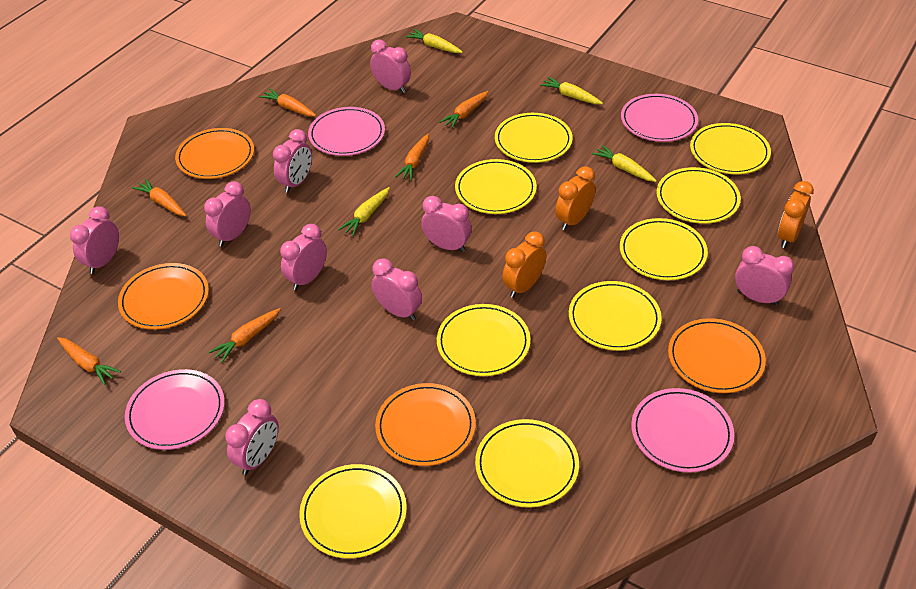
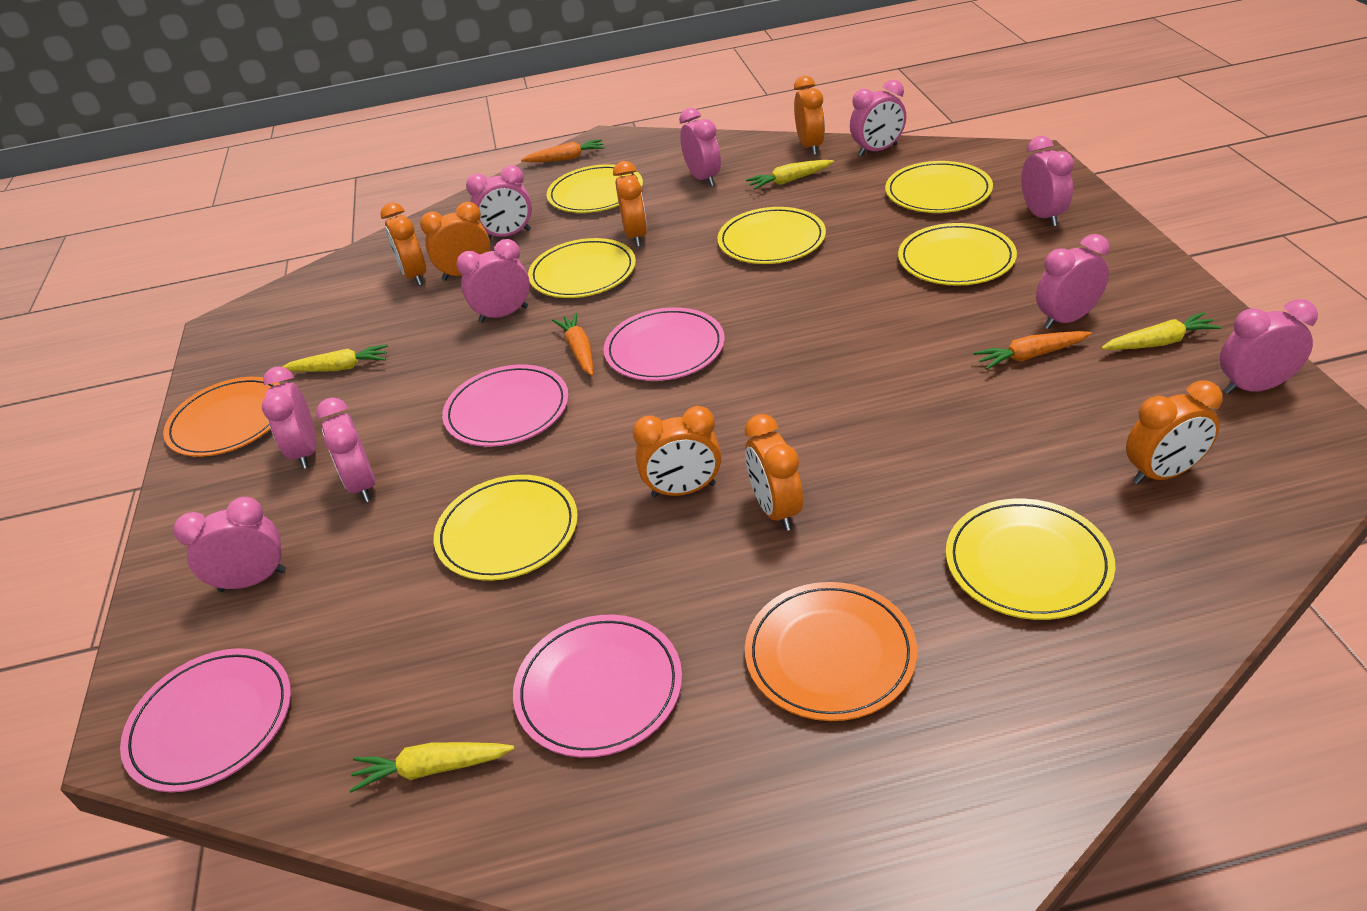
orange carrot: [57,337,121,385] [132,179,186,216] [209,308,281,363] [259,88,316,117] [395,134,429,181] [439,91,489,129] = 6 -> [521,139,605,162] [552,313,593,376] [973,331,1092,370] = 3
orange clock: [502,231,546,298] [555,166,596,230] [778,181,814,248] = 3 -> [380,202,426,286] [420,202,490,281] [613,161,647,247] [633,406,721,497] [745,414,803,531] [794,76,825,155] [1126,381,1223,485] = 7
orange plate: [118,263,209,330] [175,128,254,179] [375,383,476,466] [668,318,766,393] = 4 -> [163,377,280,457] [745,582,917,721] = 2
pink clock: [70,206,119,274] [204,181,251,246] [225,399,279,475] [273,129,312,193] [280,224,327,290] [370,39,411,93] [372,259,422,321] [421,196,472,252] [735,246,794,306] = 9 -> [174,497,286,592] [262,367,316,469] [316,397,375,502] [456,239,530,323] [466,165,532,239] [679,108,721,187] [850,80,906,156] [1021,136,1074,227] [1036,234,1109,329] [1220,299,1318,394] = 10
yellow plate: [299,464,407,559] [437,304,530,376] [455,159,537,214] [475,419,579,508] [495,113,573,163] [569,281,662,351] [620,218,708,280] [656,167,741,224] [690,123,771,174] = 9 -> [434,475,578,581] [528,238,636,298] [547,164,643,213] [717,207,826,264] [885,161,993,213] [898,223,1017,286] [946,498,1115,620] = 7

